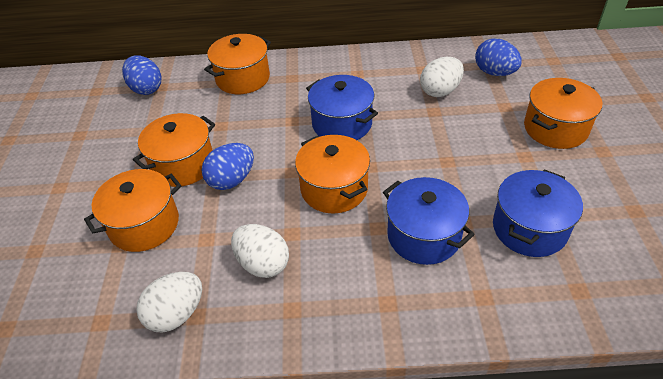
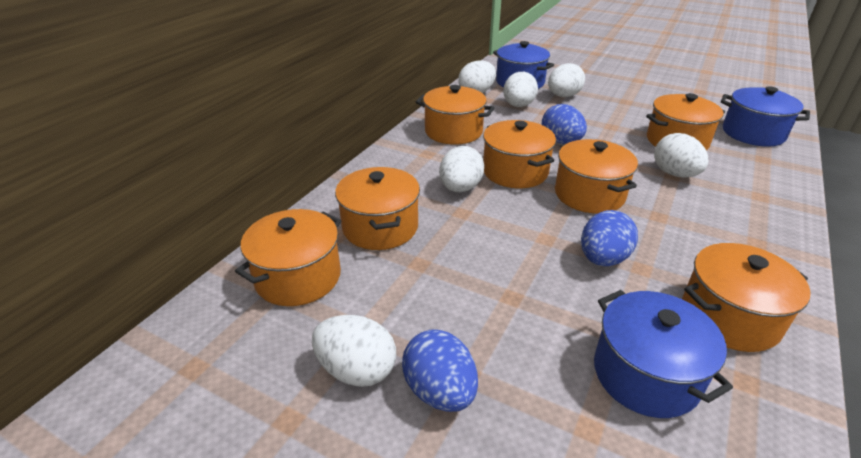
orange pot: [84,169,181,252] [133,113,215,187] [204,34,271,94] [295,135,370,213] [524,78,602,149] = 5 -> [235,209,341,306] [335,167,420,250] [416,85,494,145] [483,120,556,188] [555,139,638,214] [646,93,725,150] [682,243,811,352] = 7
white egg: [136,272,202,332] [231,224,289,278] [420,57,464,97] = 3 -> [312,315,396,387] [439,146,484,192] [458,60,496,93] [503,72,538,107] [548,63,585,97] [654,133,708,178] = 6

